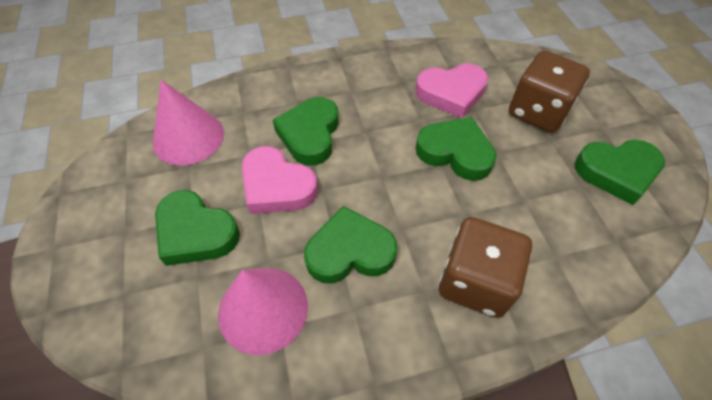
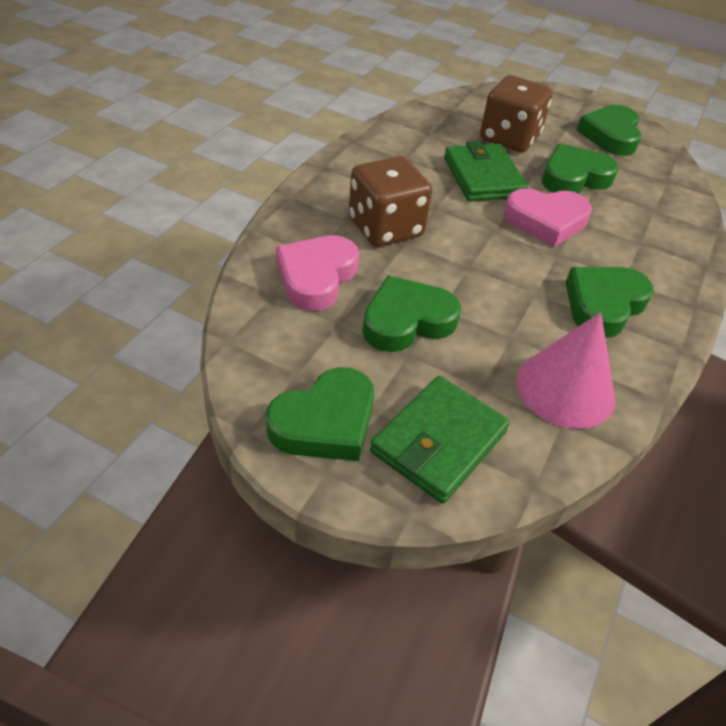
green wallet: none = 0 -> [370,376,510,503] [444,141,529,201] = 2
pink cone: [153,80,224,166] [218,268,308,355] = 2 -> [517,312,615,429] = 1

